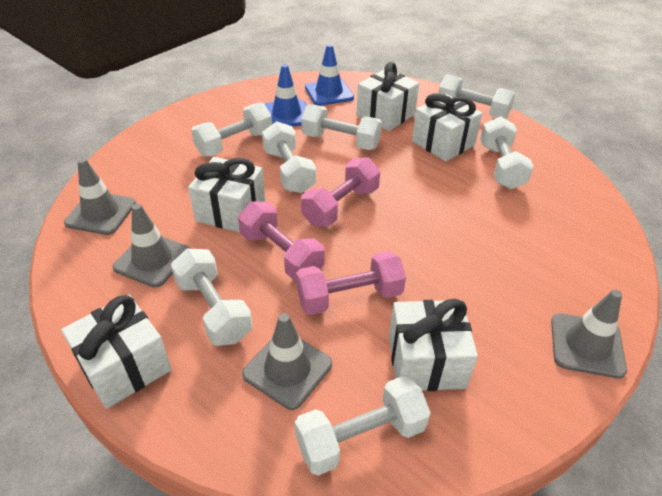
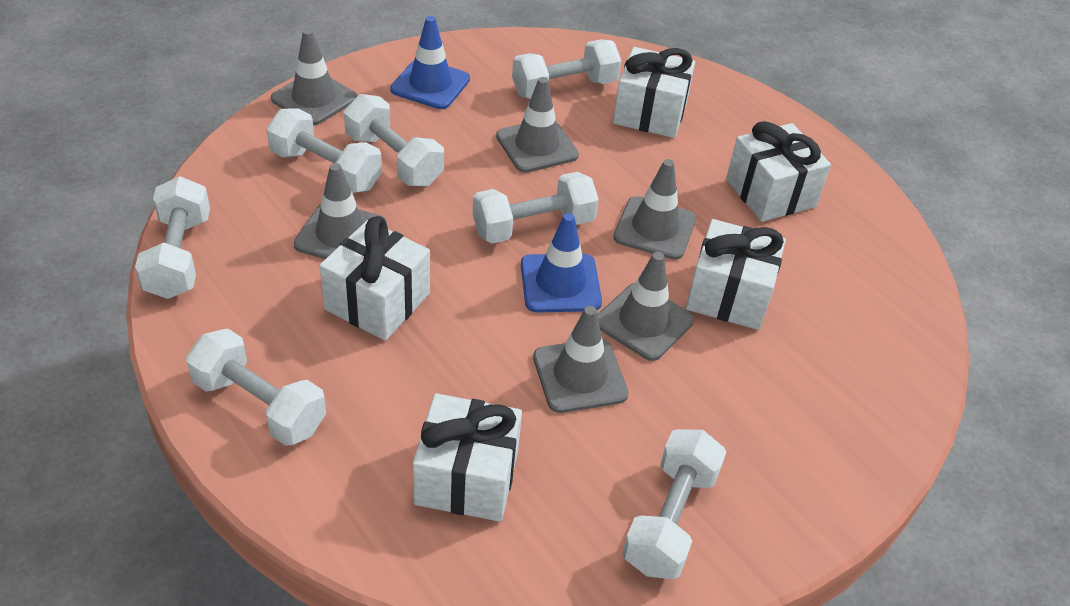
grey traffic cone: [64,158,136,235] [112,204,190,288] [242,313,332,410] [551,289,627,379] = 4 -> [271,29,357,125] [294,163,387,259] [496,77,579,173] [533,306,629,413] [597,252,694,361] [613,159,696,260] = 6
pink dumbbell: [238,202,325,281] [296,251,406,315] [301,157,380,227] = 3 -> none = 0

